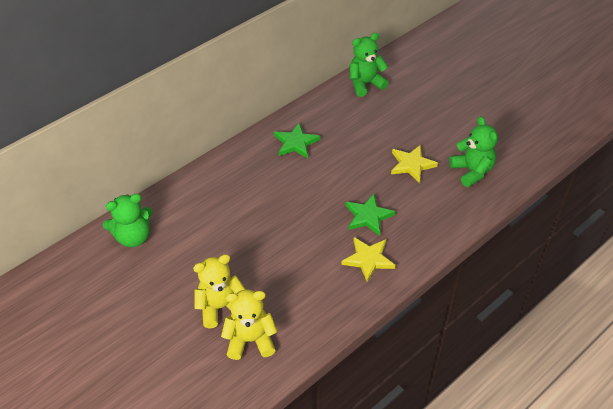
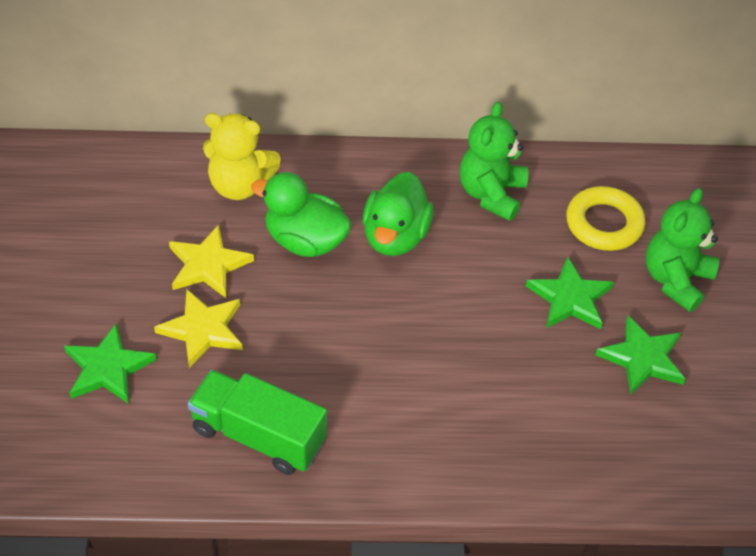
green duck: none = 0 -> [251,172,352,257] [363,172,434,256] = 2
green star: [274,123,320,158] [345,194,396,236] = 2 -> [64,323,156,404] [526,257,614,329] [595,316,685,396] = 3
green teddy bear: [103,194,152,247] [350,33,389,97] [449,116,498,187] = 3 -> [459,102,528,221] [646,188,720,312] = 2
green truck: none = 0 -> [188,370,327,475] = 1
yellow ring: none = 0 -> [566,186,645,251] = 1
yellow teddy bear: [193,254,245,328] [221,289,278,360] = 2 -> [203,113,281,200] = 1

